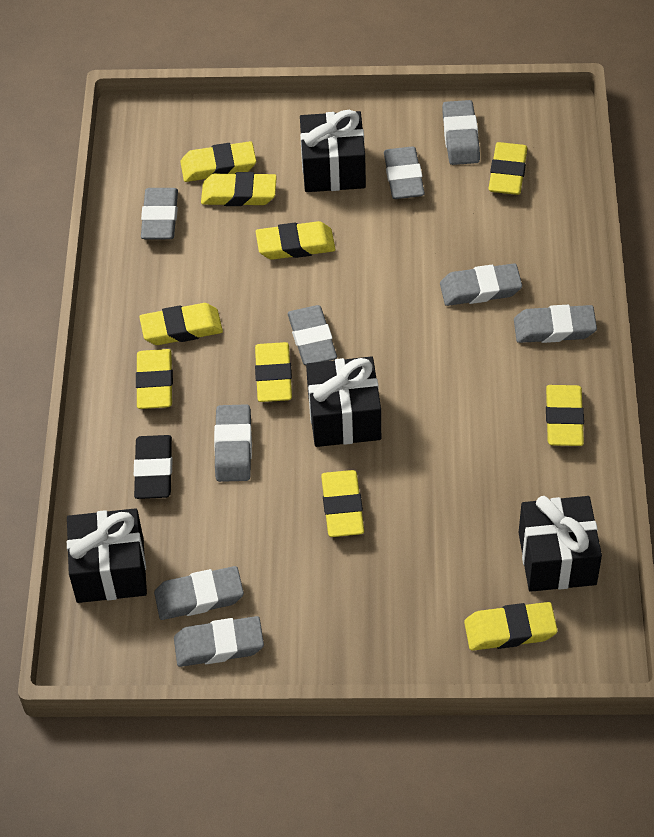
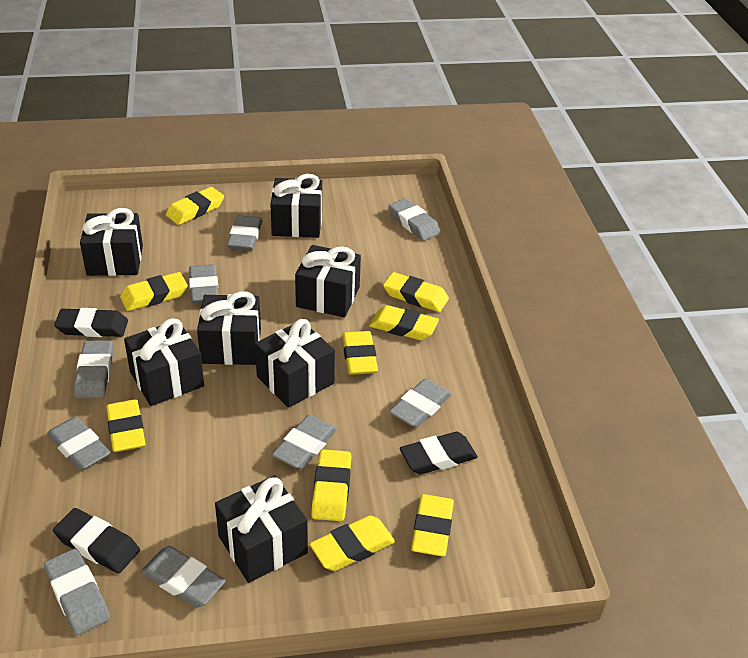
black eraser: [134,435,172,499] = 1 -> [53,508,140,574] [54,308,128,337] [400,432,478,475] = 3
black gift: [67,508,147,603] [300,110,366,192] [306,356,381,447] [518,496,602,592] = 4 -> [80,208,143,276] [124,318,204,406] [197,291,261,365] [215,475,308,583] [255,319,335,408] [270,174,322,238] [295,245,361,317] = 7
yellow eraser: [136,349,173,409] [139,303,223,345] [180,141,256,182] [201,172,277,206] [255,342,292,402] [256,221,335,260] [321,470,364,537] [464,602,558,651] [488,142,527,195] [546,385,584,446] = 10 -> [106,399,145,452] [120,272,188,311] [166,187,224,225] [310,515,395,571] [311,449,351,521] [342,331,378,375] [369,305,439,340] [383,272,449,312] [411,494,454,556] = 9

